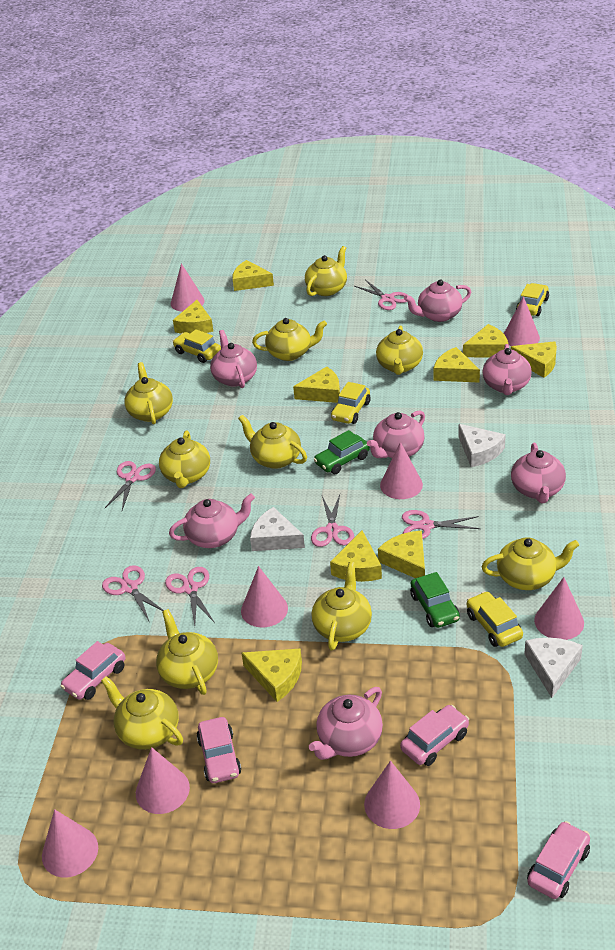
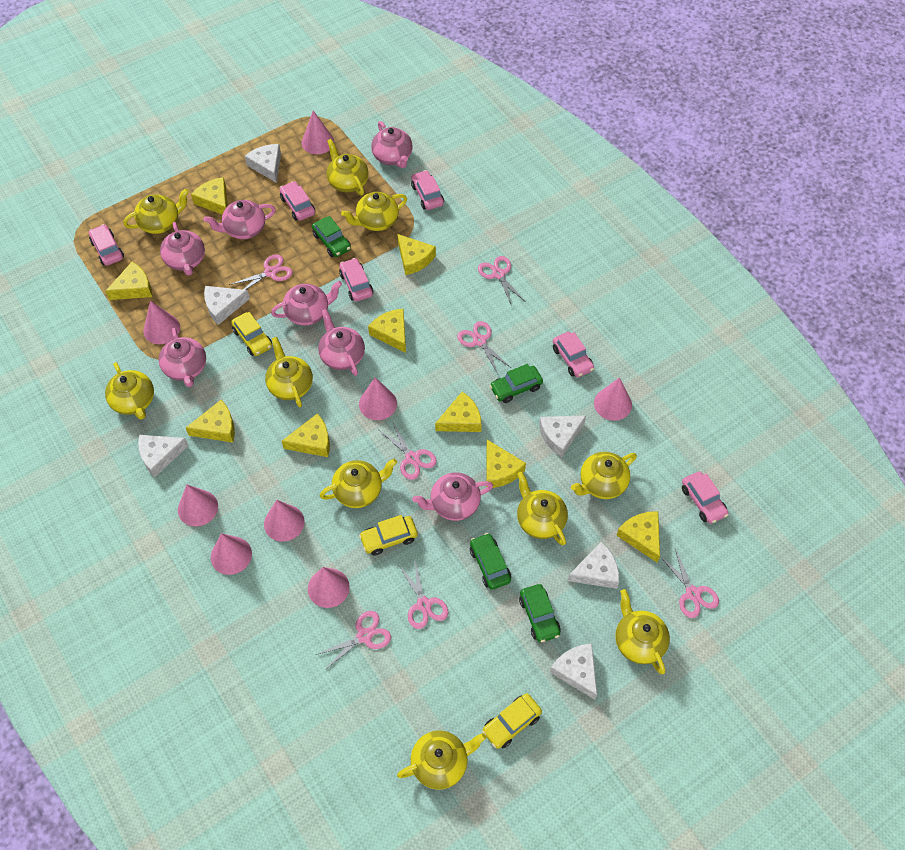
green car: [314,430,370,474] [410,572,460,628] = 2 -> [312,216,351,257] [470,533,511,590] [490,364,543,403] [519,584,561,642] = 4
pink car: [60,641,126,700] [197,717,241,783] [400,705,469,766] [527,821,590,899] = 4 -> [89,224,124,266] [279,181,315,221] [339,258,373,301] [411,170,444,210] [553,332,594,377] [682,471,728,524] = 6
pink scissors: [102,565,164,621] [105,461,156,510] [165,567,215,626] [311,495,354,547] [354,280,407,310] [402,510,481,539] = 6 -> [229,254,292,290] [316,611,391,671] [379,421,437,480] [398,561,448,629] [457,321,510,374] [478,256,526,306] [660,549,719,618] = 7
white cheese: [250,507,305,551] [458,424,506,467] [524,637,583,698] = 3 -> [138,435,189,477] [204,286,250,325] [245,144,281,183] [539,416,586,457] [550,644,597,700] [568,542,619,589] = 6
yellow car: [173,329,221,363] [331,382,370,424] [467,591,523,647] [516,283,549,316] = 4 -> [231,312,272,356] [359,515,418,556] [482,694,542,749] = 3

